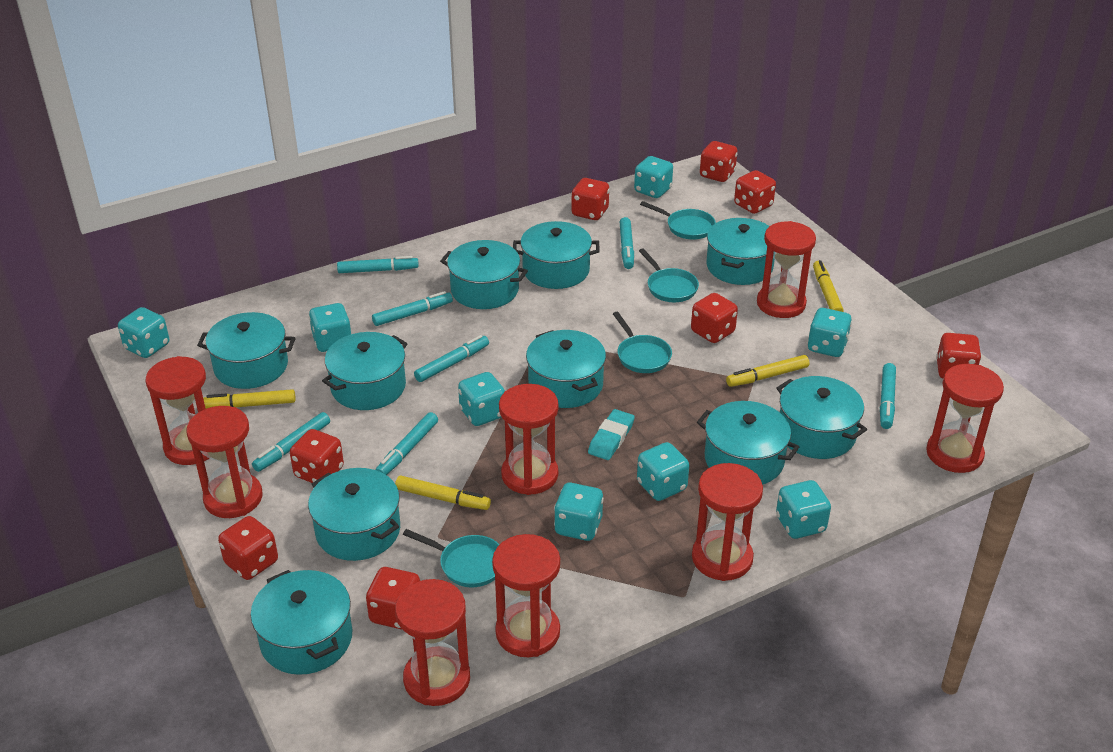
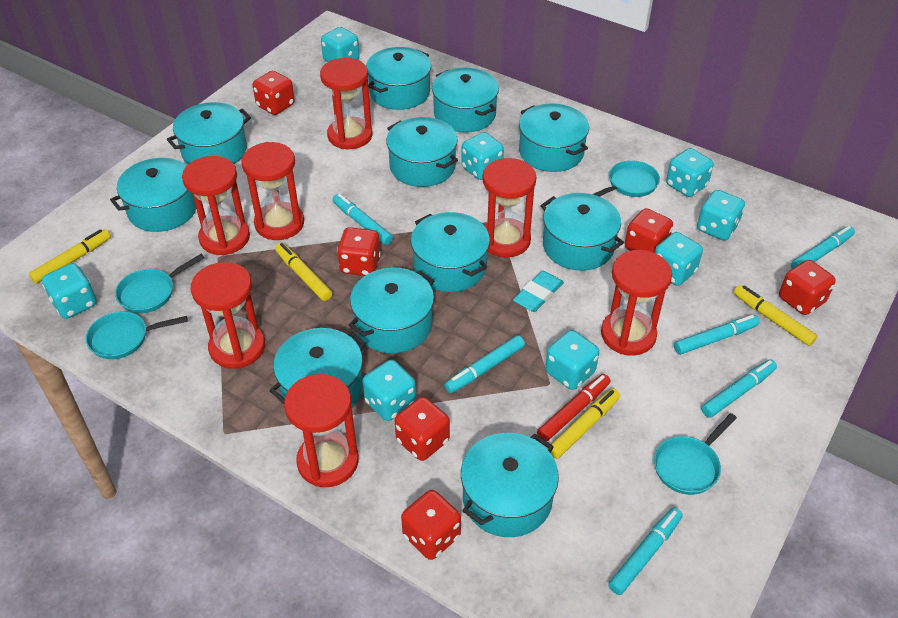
red dice: [218,516,278,580] [290,429,344,483] [366,567,420,630] [571,178,610,220] [691,293,738,343] [700,141,737,182] [734,170,776,214] [936,333,982,378] = 8 -> [252,71,295,115] [337,227,381,276] [395,397,450,461] [401,490,461,560] [625,208,673,253] [779,260,836,315] = 6
red hourglass: [146,356,210,465] [187,406,263,518] [395,579,470,706] [492,534,560,657] [499,384,558,495] [692,463,763,581] [757,221,816,318] [926,364,1004,473] = 8 -> [182,156,250,255] [191,262,265,369] [241,142,304,240] [284,374,359,487] [320,58,372,149] [482,158,536,258] [601,250,672,356] = 7
red marker: none = 0 -> [537,374,611,441] = 1
turquoise marker: [252,412,330,472] [337,256,419,273] [372,291,453,326] [375,412,438,475] [414,335,489,382] [620,217,634,269] [880,363,896,429] = 7 -> [333,194,393,245] [444,335,525,393] [608,508,683,595] [674,315,759,355] [701,359,777,418] [791,226,855,269] = 6
turquoise pot: [197,312,295,389] [250,570,352,675] [308,468,400,561] [322,332,408,410] [440,240,528,309] [513,221,600,289] [526,330,606,408] [697,401,799,485] [706,218,775,285] [776,376,867,459] = 10 -> [110,158,196,232] [167,102,251,164] [269,328,366,407] [348,267,434,353] [366,47,431,110] [386,117,458,187] [411,212,490,292] [432,68,499,133] [461,433,559,537] [519,103,589,172] [541,193,624,271] = 11

